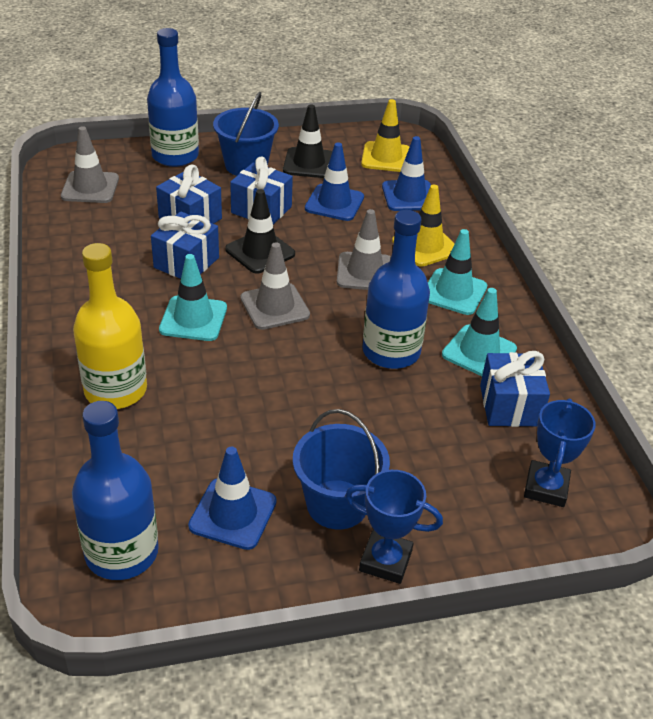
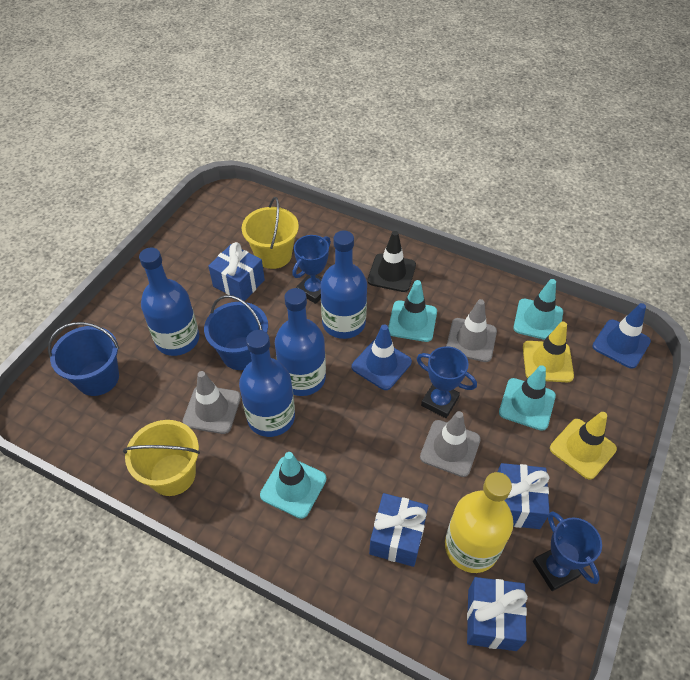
black traffic cone: [225,189,295,274] [283,104,332,178] = 2 -> [368,231,416,292] = 1
blue bottle: [72,401,159,580] [147,28,199,167] [362,210,430,369] = 3 -> [139,248,199,356] [239,330,295,437] [275,288,326,396] [321,230,367,339] = 4
blue traffic cone: [188,447,277,550] [305,143,364,221] [382,136,431,211] = 3 -> [352,324,412,390] [592,303,651,369] = 2
blue trophy: [345,470,443,584] [524,398,596,507] = 2 -> [292,235,331,304] [416,346,477,418] [533,511,602,591] = 3
turquoise traffic cone: [159,254,227,341] [428,229,487,315] [442,288,517,376] = 3 -> [260,452,327,519] [388,280,437,342] [499,365,556,431] [513,279,563,340] = 4
yellow bucket: none = 0 -> [123,420,200,496] [242,197,299,269] = 2

